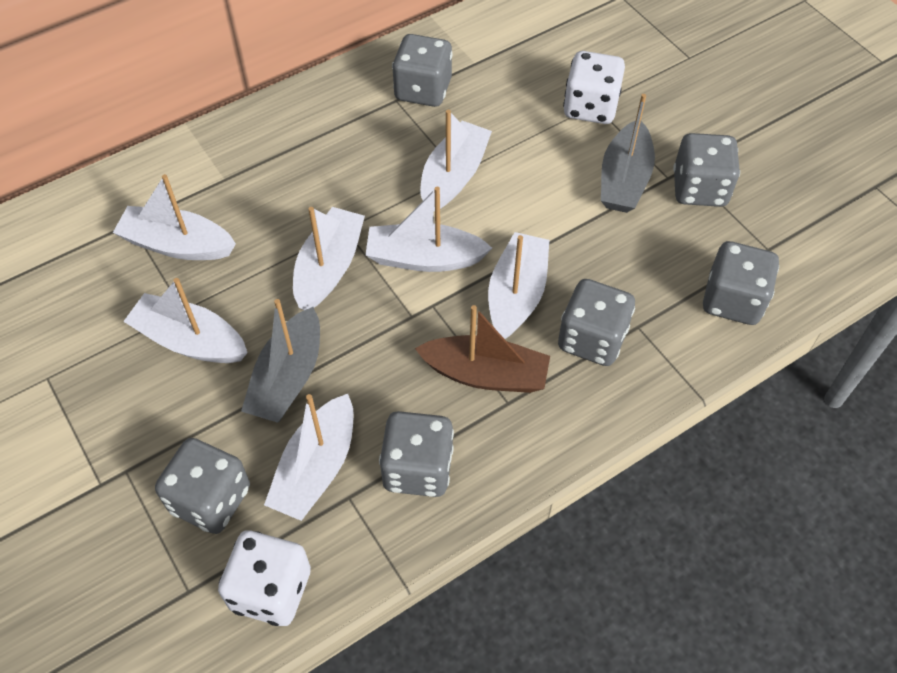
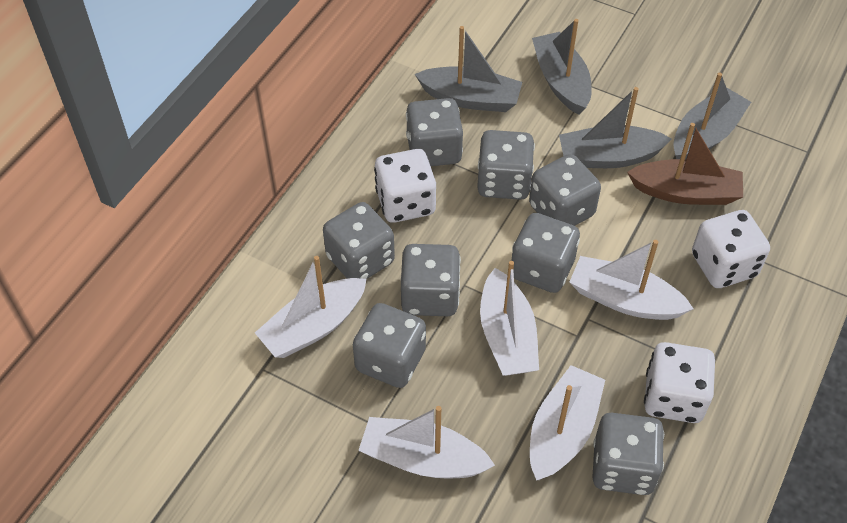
grey boat: [241,299,320,423] [601,94,655,213] = 2 -> [415,26,522,112] [532,19,592,115] [559,87,672,168] [673,72,751,160] = 4
grey dice: [155,438,250,534] [379,411,454,497] [392,34,453,107] [558,279,635,366] [673,133,740,207] [703,241,779,325] = 6 -> [323,202,395,279] [353,303,426,388] [401,244,461,316] [406,98,463,166] [477,130,535,200] [511,213,580,293] [529,154,601,226] [592,413,664,495] = 8
white boat: [113,174,236,260] [123,278,248,363] [264,394,354,521] [293,207,365,310] [365,187,492,272] [420,110,492,212] [488,232,549,339] = 7 -> [255,256,367,358] [358,406,495,478] [480,261,539,376] [530,365,605,480] [569,240,693,320] = 5
white dice: [218,530,311,626] [563,51,625,124] = 2 -> [374,149,436,223] [644,342,715,423] [692,210,770,288] = 3

